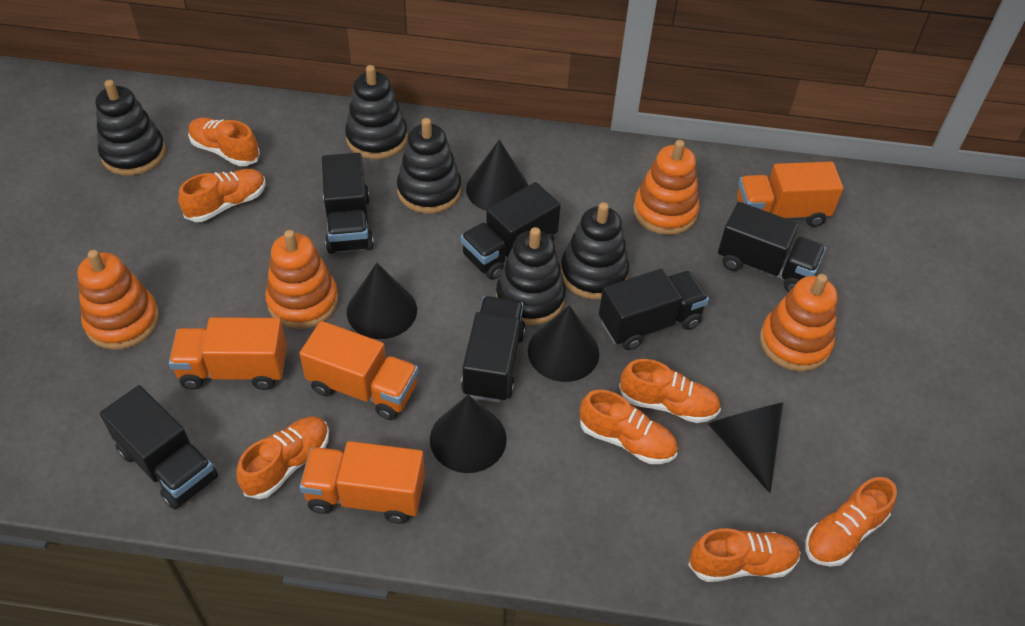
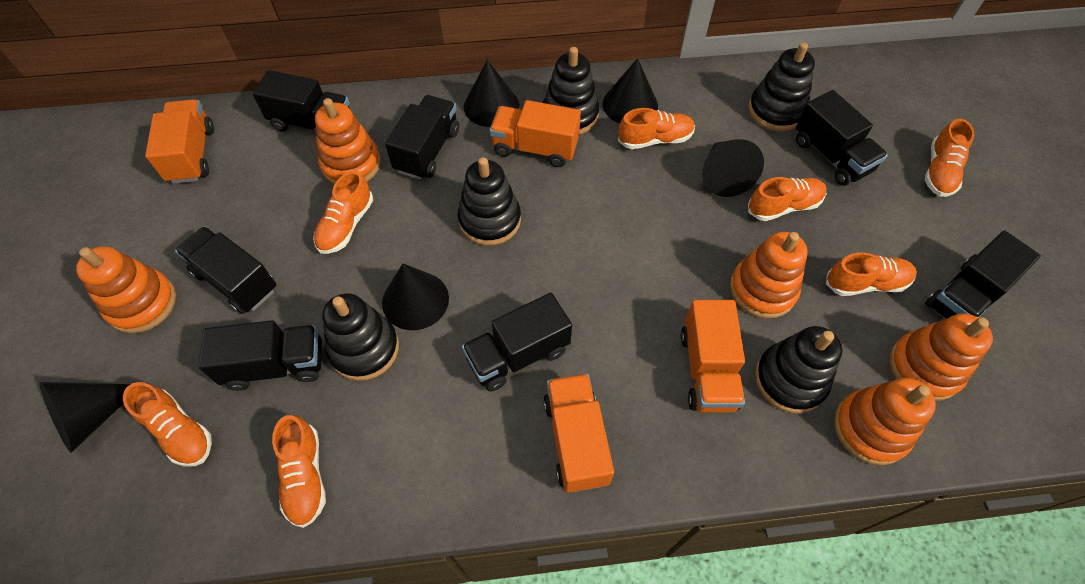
black truck: [100,385,218,510] [322,153,374,254] [461,182,561,280] [461,296,526,403] [599,269,709,350] [718,202,826,292] = 6 -> [175,226,276,314] [198,320,322,391] [252,70,350,132] [385,95,459,179] [462,293,572,392] [796,90,888,186] [925,231,1041,319] = 7
orange stacking toy: [78,250,159,350] [265,230,338,329] [633,140,700,235] [760,274,838,371] = 4 -> [76,246,176,333] [315,98,381,185] [730,232,808,319] [834,378,936,465] [889,313,993,401] = 5

